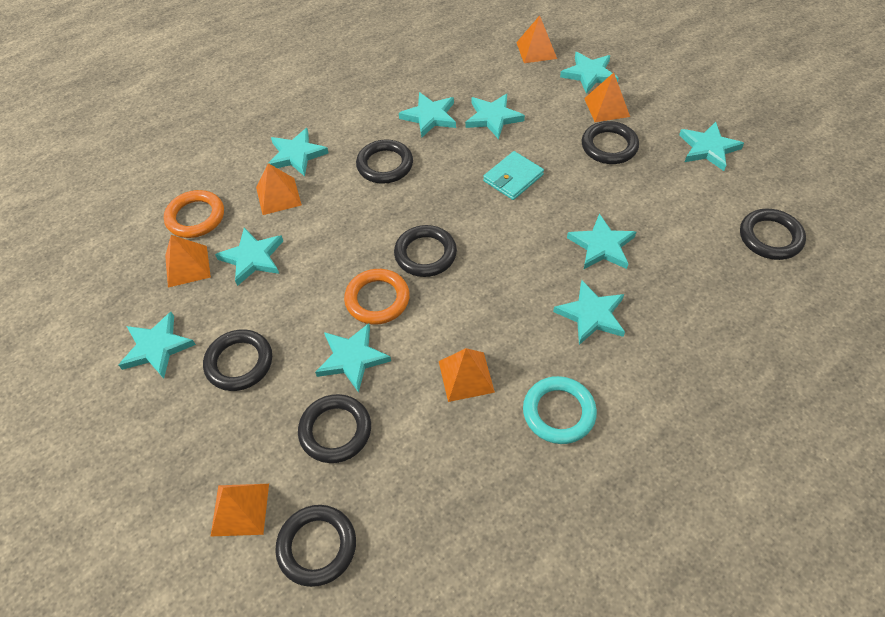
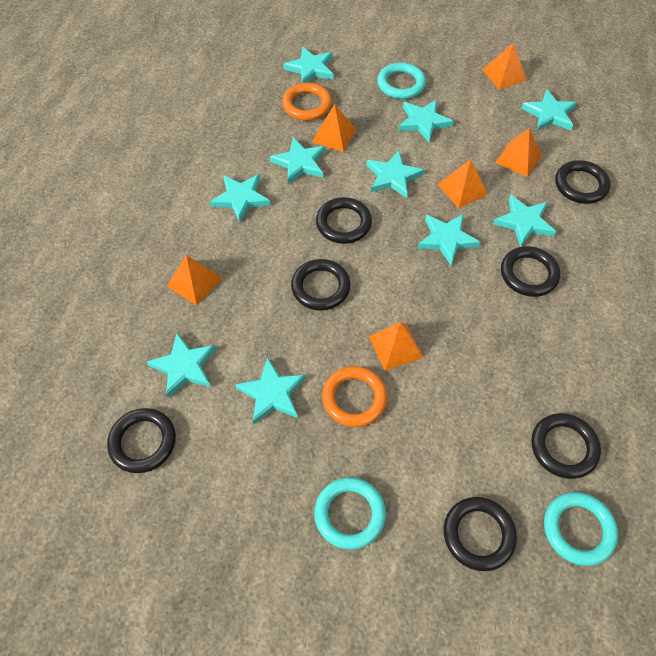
turquoise ring: [523,376,597,444] = 1 -> [314,477,386,550] [377,63,426,99] [544,492,618,566] = 3
turquoise wallet: [483,151,544,200] = 1 -> none = 0

